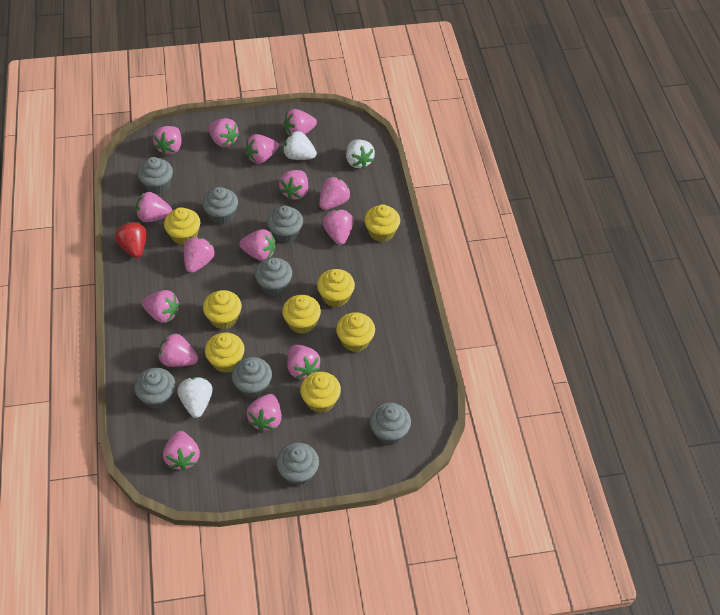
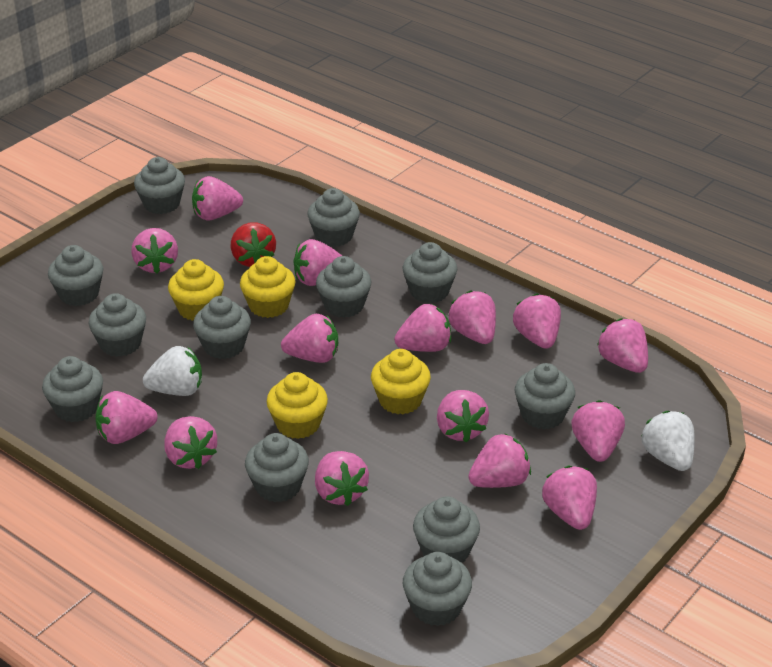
grey cupcake: [134,368,175,409] [138,157,173,194] [202,187,238,224] [232,357,272,398] [255,258,292,296] [267,205,303,243] [276,443,319,486] [370,403,411,445] = 8 -> [42,356,103,422] [48,245,103,306] [88,293,146,357] [134,157,185,214] [193,296,251,359] [245,433,309,502] [307,188,360,247] [316,256,371,318] [403,242,457,303] [403,552,472,626] [413,496,480,563] [515,363,575,430] = 12
white strawberry: [177,377,213,418] [283,131,317,160] [346,139,375,169] = 3 -> [143,346,202,396] [641,411,695,471] = 2
yellow cupcake: [164,207,200,245] [203,290,242,329] [205,332,245,373] [282,295,321,334] [300,372,341,413] [317,269,355,307] [336,312,375,352] [364,204,400,242] = 8 -> [168,259,224,321] [240,256,295,318] [267,372,328,439] [371,349,431,414] = 4

